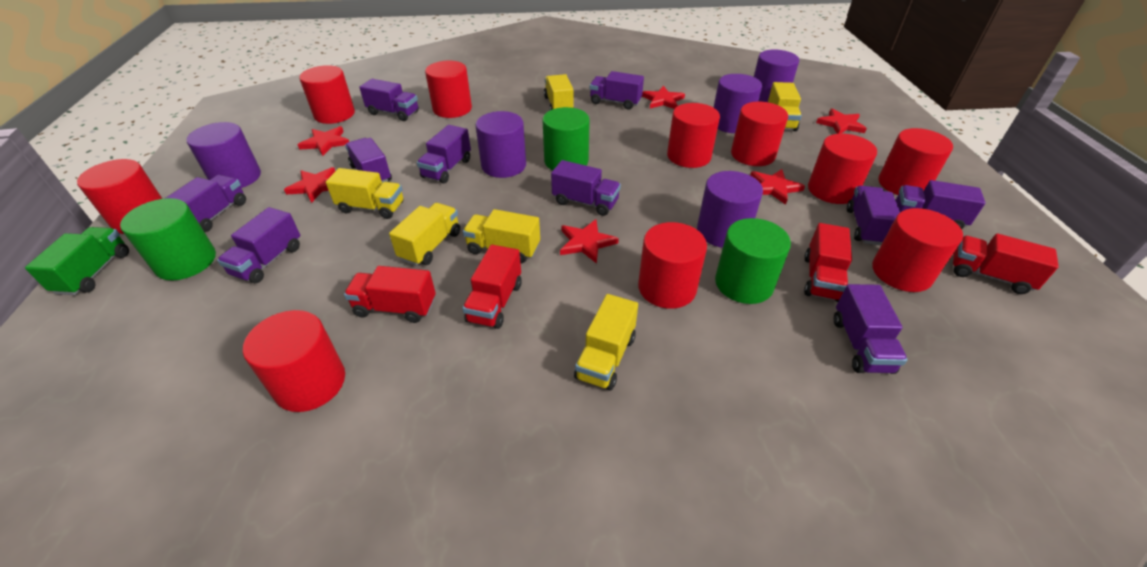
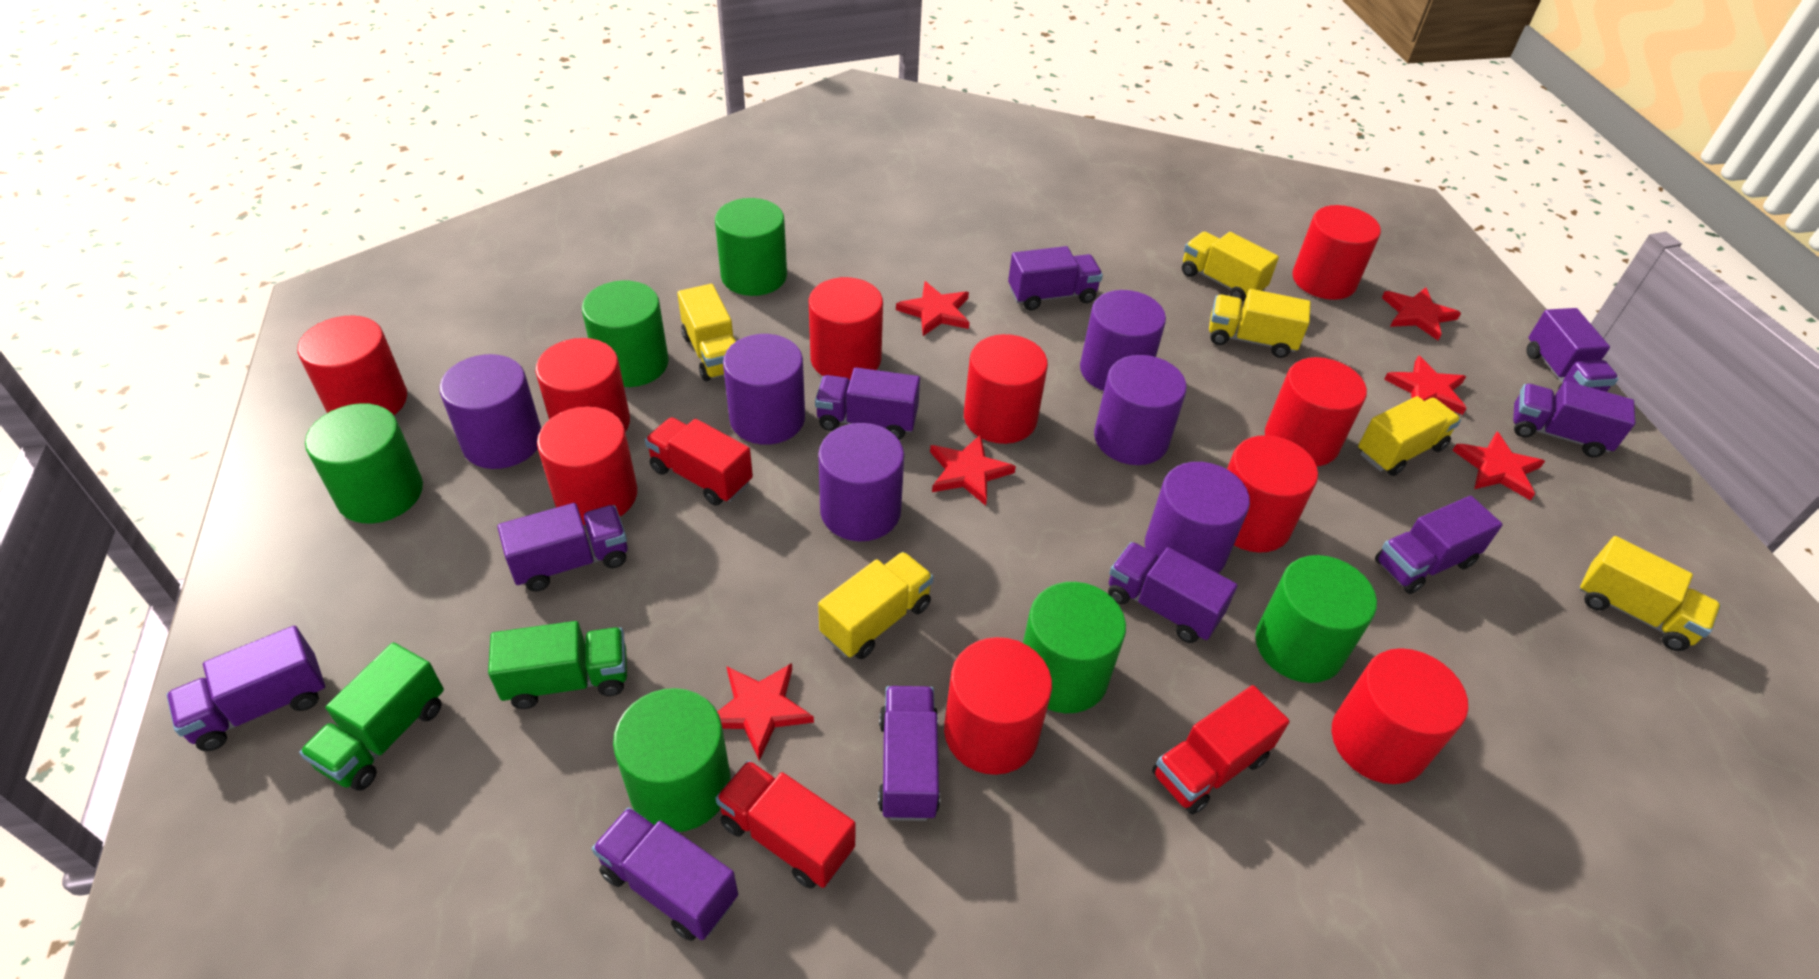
green cylinder: [120,198,216,280] [542,107,590,170] [715,218,791,304] = 3 -> [305,403,423,523] [582,280,669,387] [613,688,731,832] [715,198,787,296] [1023,582,1126,713] [1255,555,1377,683] = 6
green truck: [25,227,129,295] = 1 -> [299,642,444,791] [488,621,627,709] = 2
purple cylinder: [187,122,261,188] [475,111,526,178] [697,171,763,248] [713,74,762,133] [754,49,799,102] = 5 -> [439,354,541,469] [723,334,805,445] [818,423,904,541] [1080,290,1166,391] [1094,355,1187,465] [1145,462,1250,573] = 6
red truck: [344,266,436,323] [462,245,522,329] [804,223,852,302] [953,233,1059,294] = 4 -> [645,417,753,506] [715,760,856,889] [1152,685,1290,815] = 3

